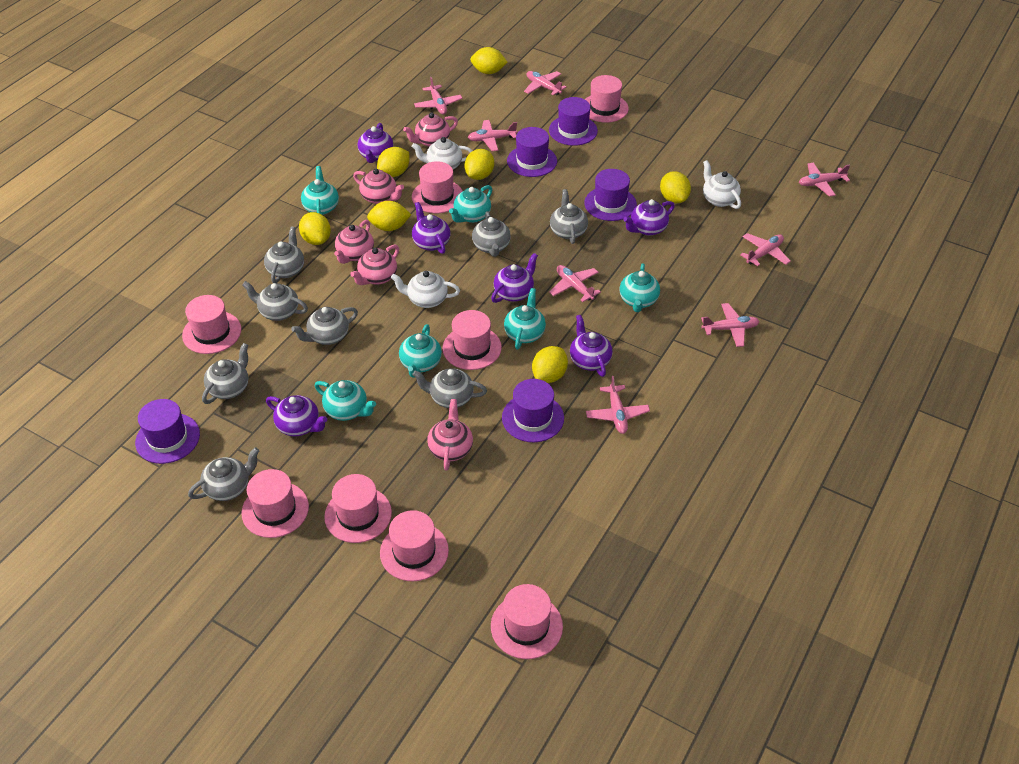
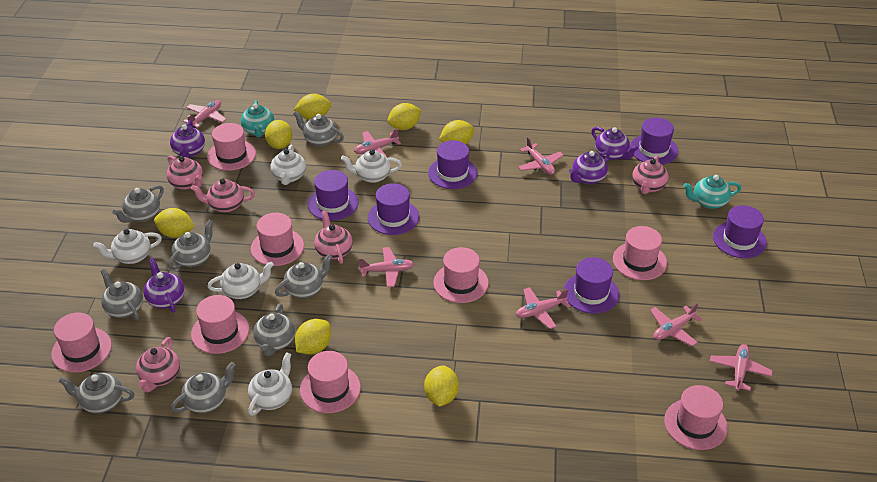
pink plane: [414,77,463,114] [468,120,517,151] [524,71,567,96] [549,265,601,302] [586,376,650,434] [701,303,760,347] [740,233,791,266] [799,163,850,197] = 8 -> [183,100,227,128] [354,129,401,157] [358,247,414,288] [516,287,570,329] [518,137,564,175] [650,303,703,346] [710,344,773,391] = 7
purple hat: [135,399,200,464] [502,379,564,442] [507,127,557,177] [549,97,598,146] [584,169,637,221] = 5 -> [307,170,359,221] [368,183,419,235] [428,140,477,189] [564,257,619,314] [630,118,678,165] [713,205,767,258] = 6
purple teapot: [266,395,327,436] [358,123,393,163] [412,202,451,254] [491,253,538,303] [570,315,612,377] [623,199,675,236] = 6 -> [144,258,185,313] [170,121,205,158] [569,151,610,184] [592,127,638,160] = 4
turquoise teapot: [301,166,339,215] [314,380,376,421] [399,324,442,378] [449,185,492,223] [504,288,546,350] [620,263,660,312] = 6 -> [241,100,275,138] [683,175,741,209] = 2
white teapot: [391,271,460,308] [412,137,473,169] [703,160,741,209] = 3 -> [93,229,162,264] [208,262,274,299] [248,352,292,416] [270,145,306,185] [341,149,402,183] = 5

